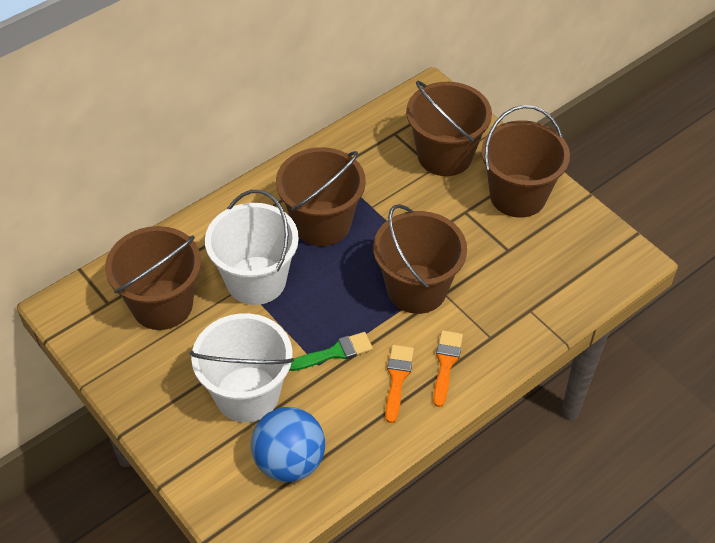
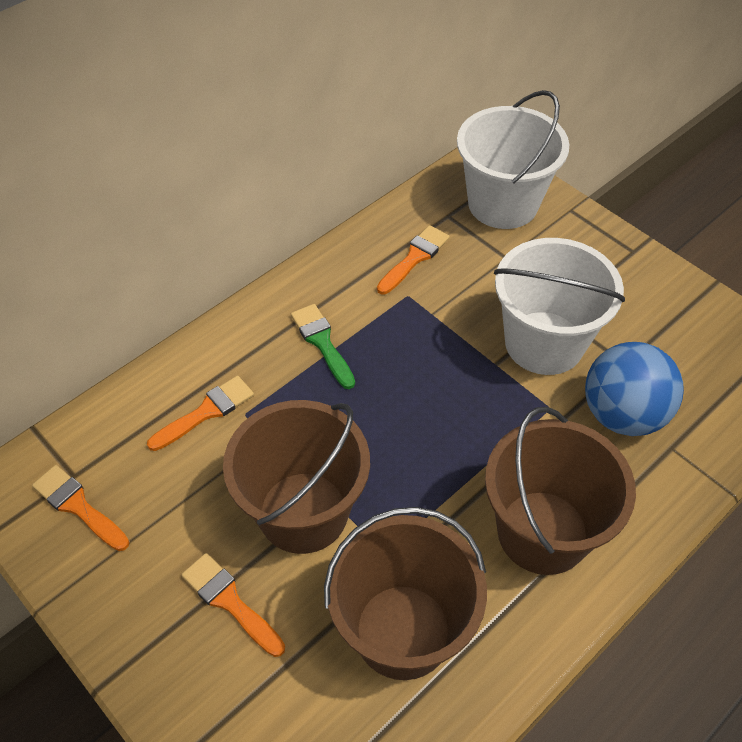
brown bucket: [105,226,201,330] [276,147,366,246] [373,204,467,314] [406,81,492,176] [481,105,570,218] = 5 -> [223,400,370,554] [324,507,487,680] [485,407,636,575] = 3
orange brush: [385,345,414,423] [433,330,463,407] = 2 -> [32,465,129,551] [147,376,254,451] [182,553,285,657] [377,225,450,294] = 4

